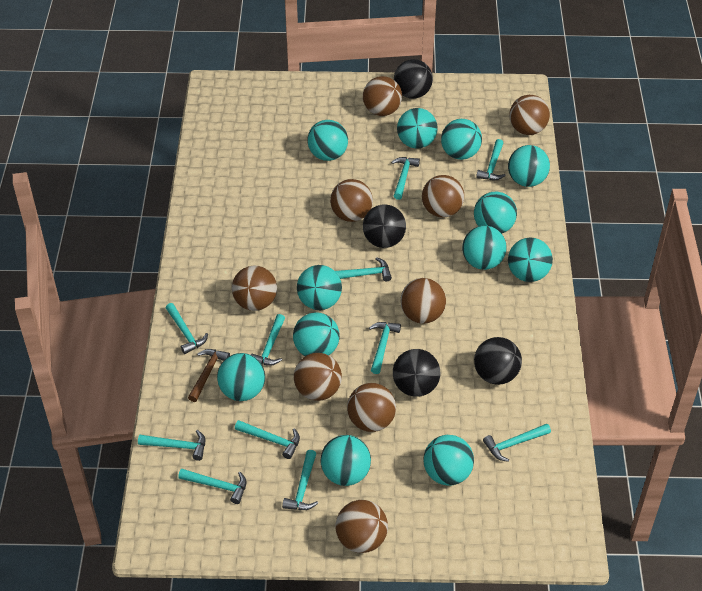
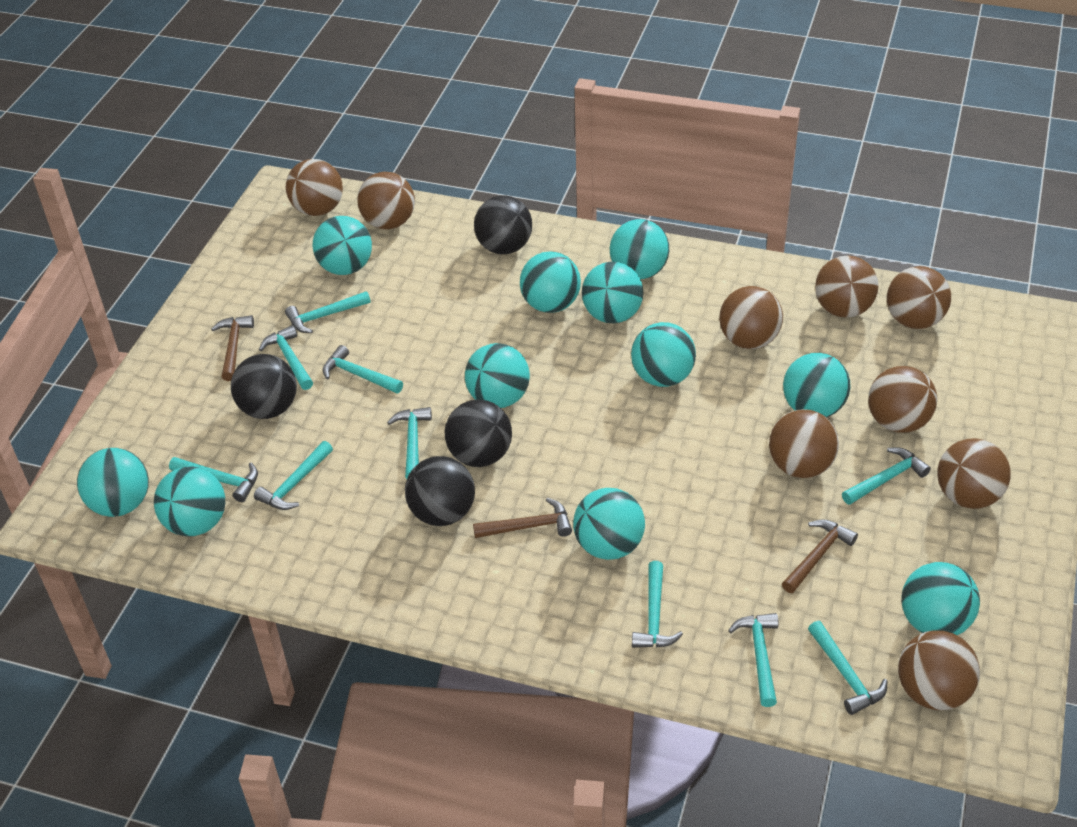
brown hammer: [188,349,230,402] = 1 -> [211,315,254,381] [473,498,572,538] [782,519,858,593] = 3
turquoise ball: [217,353,265,401] [293,312,340,356] [297,265,342,310] [307,120,348,161] [321,435,371,486] [397,108,438,149] [423,435,474,486] [441,119,482,160] [462,226,507,270] [474,192,517,234] [508,145,550,187] [508,238,553,282] = 12 -> [77,448,149,517] [154,466,225,537] [313,216,372,275] [465,343,530,408] [520,251,581,313] [573,488,645,560] [582,262,644,323] [610,219,669,279] [631,322,696,387] [783,353,851,417] [901,562,980,635] = 11
turquoise hammer: [138,430,205,461] [166,303,208,354] [178,469,247,504] [235,420,300,459] [251,314,285,366] [282,450,318,510] [335,257,392,281] [369,322,401,374] [391,157,420,200] [476,139,506,180] [483,424,551,462] = 11 -> [169,457,258,502] [254,441,333,510] [259,325,313,390] [285,291,371,333] [323,345,403,393] [387,407,432,479] [632,561,683,648] [728,613,779,707] [808,621,887,715] [842,447,931,505] = 10

